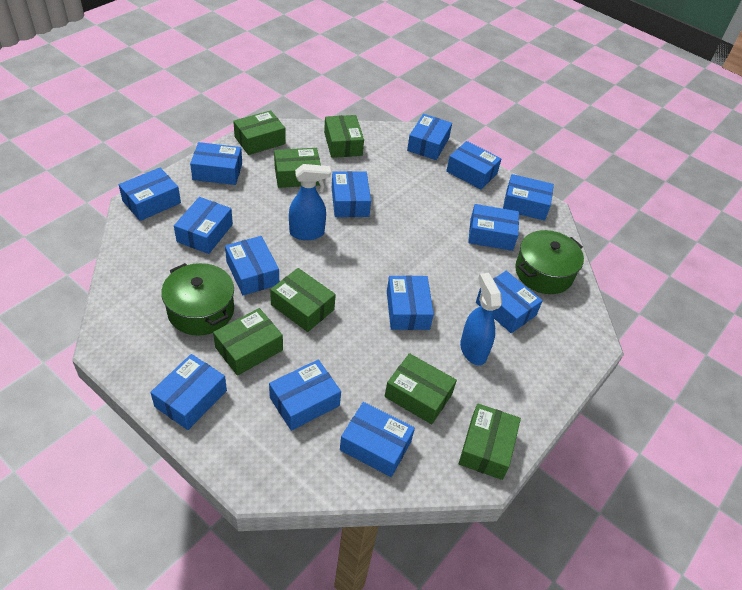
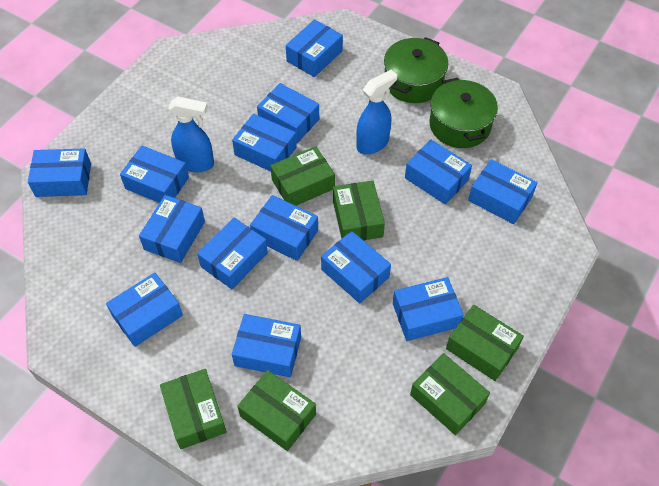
green box: [213,308,283,376] [233,110,286,155] [270,268,336,332] [274,148,321,188] [324,115,364,158] [385,353,457,424] [459,403,521,480] = 7 -> [160,369,227,449] [237,370,316,451] [270,146,335,206] [333,180,385,241] [410,353,490,435] [446,305,524,381] = 6

